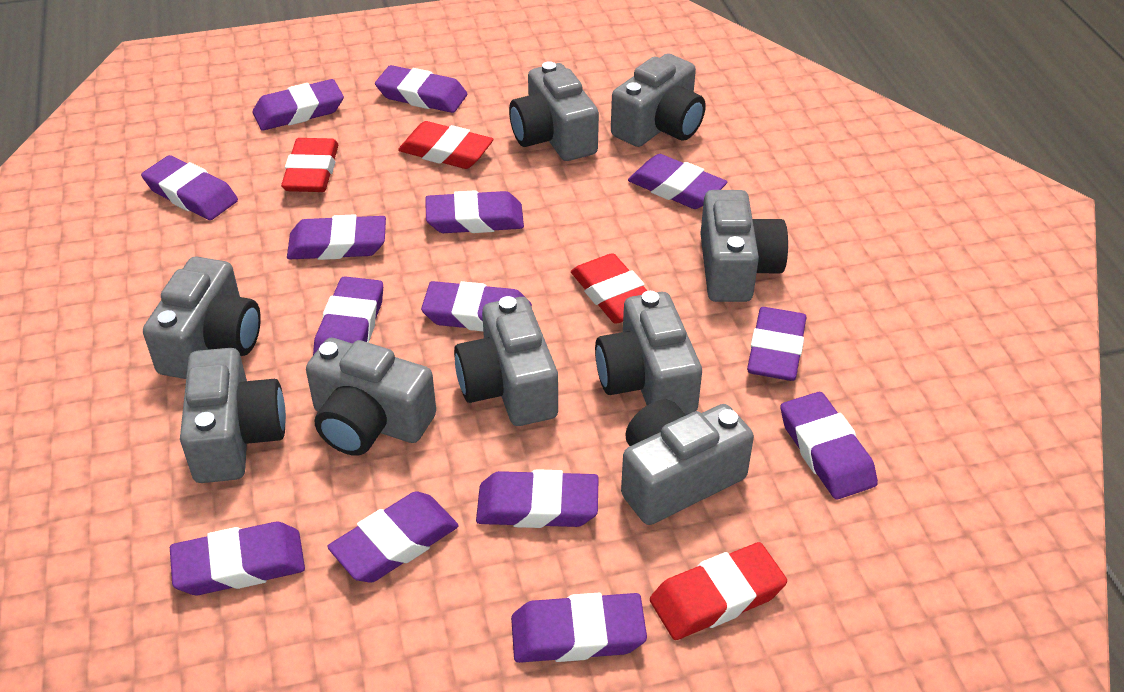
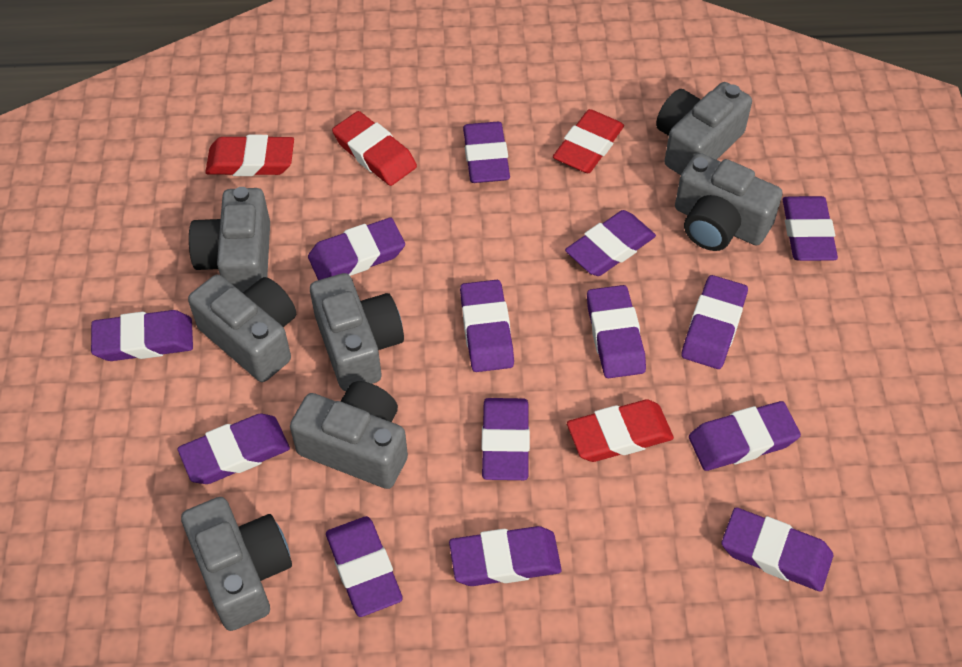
grey camera: [143,257,261,379] [180,348,286,483] [306,338,436,456] [454,296,558,426] [509,61,599,161] [595,291,702,415] [611,53,706,147] [621,399,754,525] [700,190,788,302] = 9 -> [181,497,292,631] [188,274,296,382] [189,187,270,293] [290,381,408,489] [310,273,404,391] [656,82,752,175] [675,153,783,251] = 7

